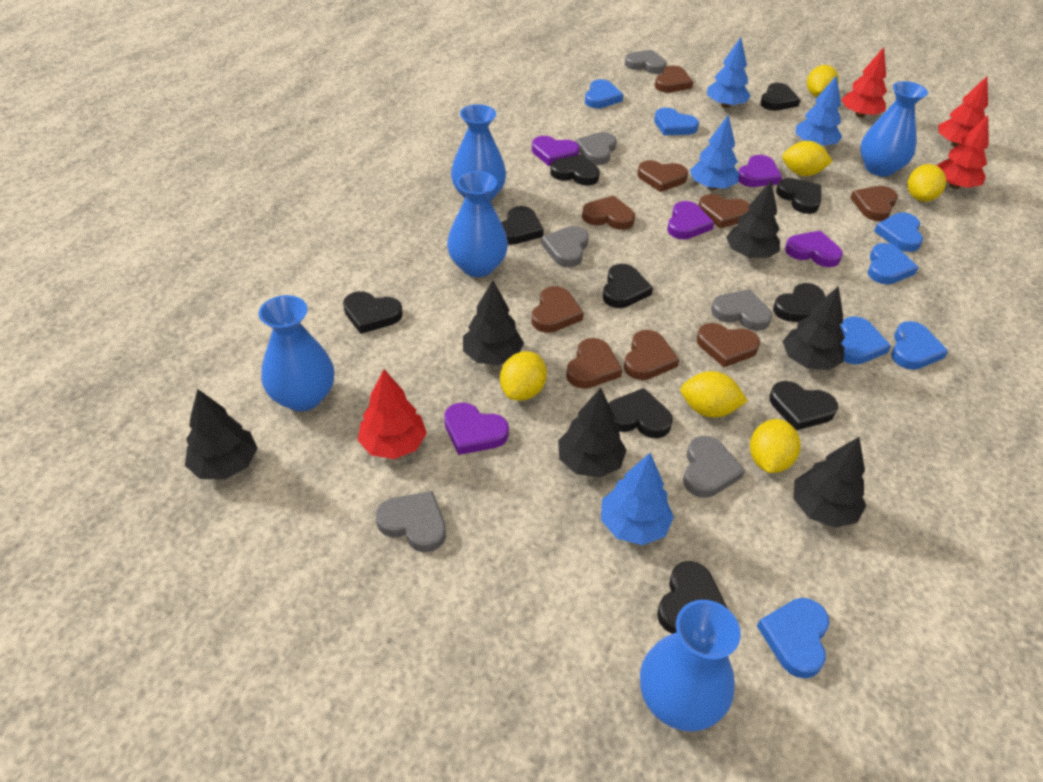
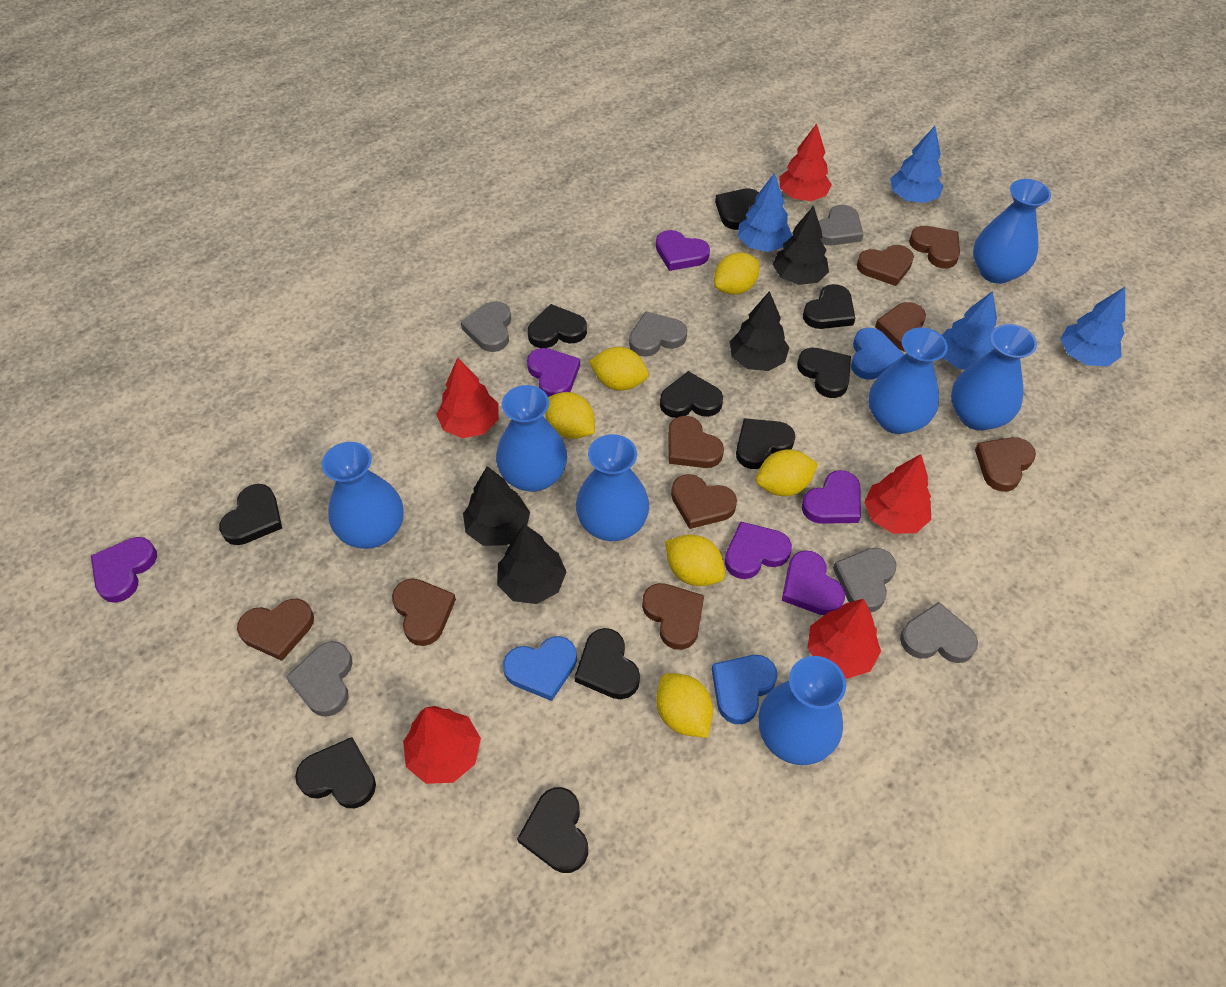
black tree: [185,389,258,480] [463,281,524,365] [558,388,627,478] [726,181,780,258] [782,286,845,370] [794,437,866,528] = 6 -> [463,466,530,546] [497,524,566,604] [730,291,789,371] [772,206,829,285] = 4
blue heart: [585,79,623,108] [654,108,699,135] [757,598,830,678] [841,316,891,365] [868,243,919,285] [874,212,923,252] [891,321,948,370] = 7 -> [503,636,577,701] [712,655,778,724] [851,328,904,379] = 3
blue vase: [259,295,334,411] [447,171,508,277] [451,104,506,201] [640,600,741,732] [860,81,928,176] = 5 -> [322,442,404,549] [496,385,567,492] [576,434,649,541] [758,656,846,765] [869,328,948,434] [951,324,1037,431] [973,179,1051,284] = 7
purple heart: [444,402,509,455] [532,136,580,166] [667,201,714,239] [738,155,782,187] [785,230,843,267] = 5 -> [91,537,157,603] [527,348,580,397] [656,230,710,271] [725,521,792,579] [782,550,845,615] [802,470,861,524] = 6
red tree: [358,369,427,459] [841,47,887,118] [936,115,989,189] [938,76,988,147] = 4 -> [403,706,481,784] [436,357,498,438] [779,124,832,201] [807,599,881,679] [864,454,931,534] = 5

